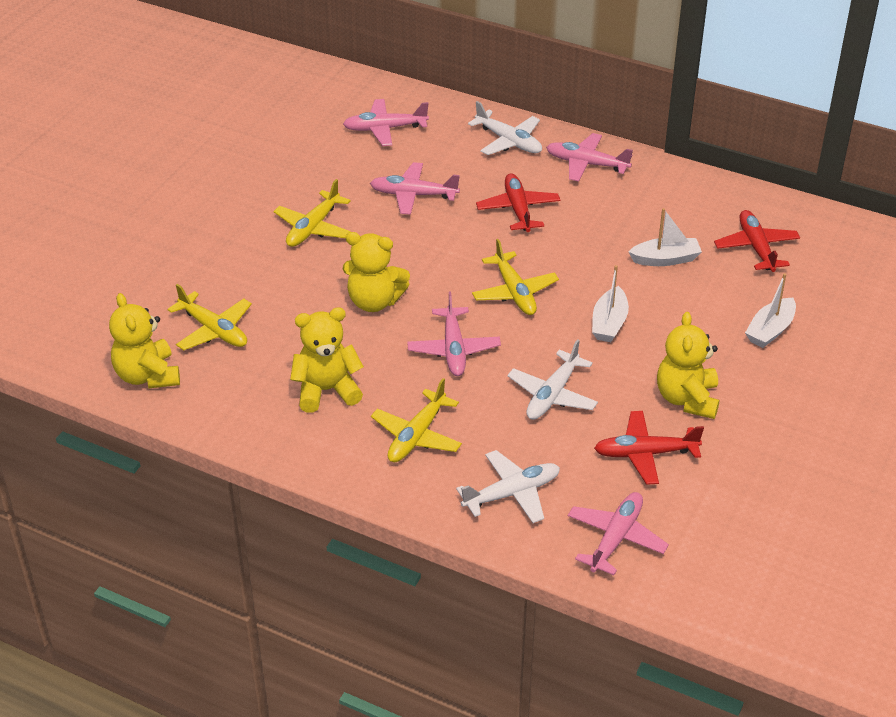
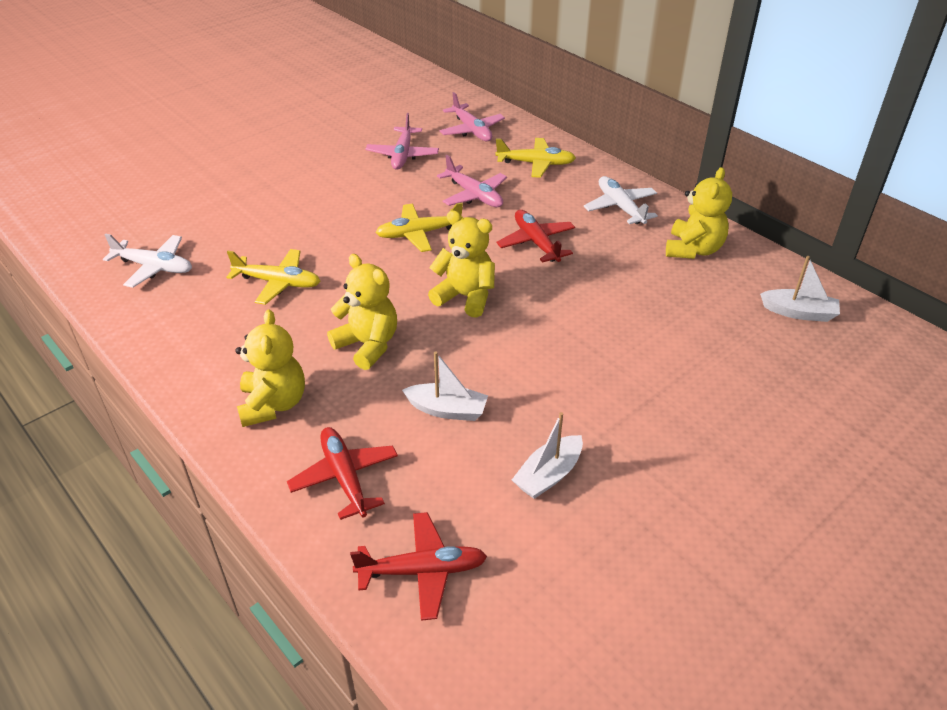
pink plane: [343,99,429,146] [370,162,460,215] [407,291,501,376] [546,133,633,182] [568,492,669,575] = 5 -> [365,113,439,170] [437,155,507,207] [440,92,505,141] = 3
white plane: [456,450,560,523] [468,101,542,155] [507,339,598,420] = 3 -> [103,234,192,288] [584,176,658,224] = 2
yellow plane: [167,284,252,350] [273,179,351,247] [371,378,462,462] [472,239,559,315] = 4 -> [227,249,321,305] [375,203,463,252] [495,138,576,178] = 3

